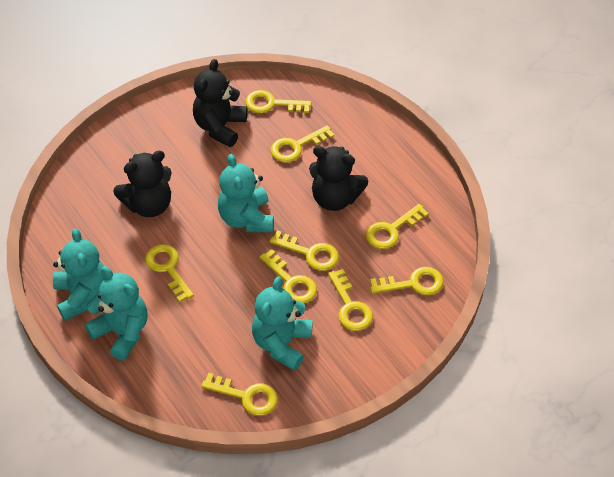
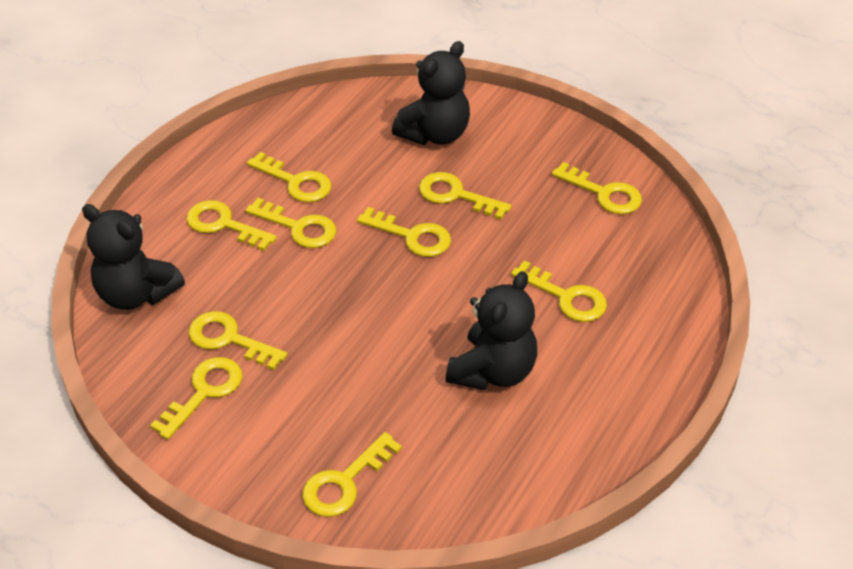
turquoise teddy bear: [53,228,105,321] [85,266,147,361] [218,154,274,232] [252,276,313,371] = 4 -> none = 0
yellow key: [145,244,194,302] [201,373,278,416] [245,90,312,113] [259,249,317,304] [270,230,339,271] [271,125,334,162] [328,269,373,331] [366,204,429,249] [370,267,444,295] = 9 -> [150,357,242,440] [186,200,277,251] [189,311,287,370] [245,198,336,248] [247,152,331,202] [302,432,402,517] [357,207,451,257] [419,172,511,220] [511,260,607,322] [552,162,642,214] = 10

